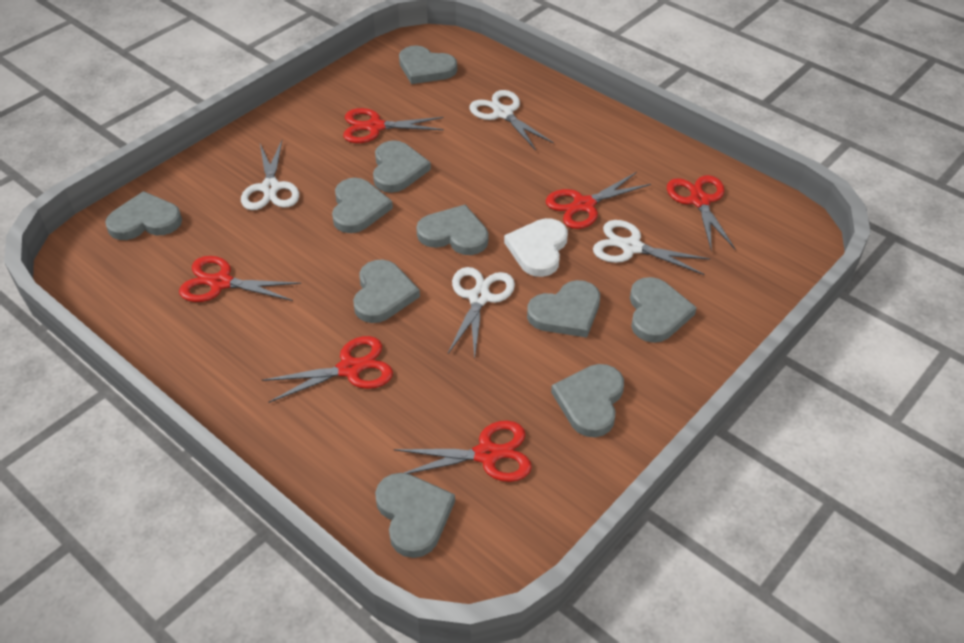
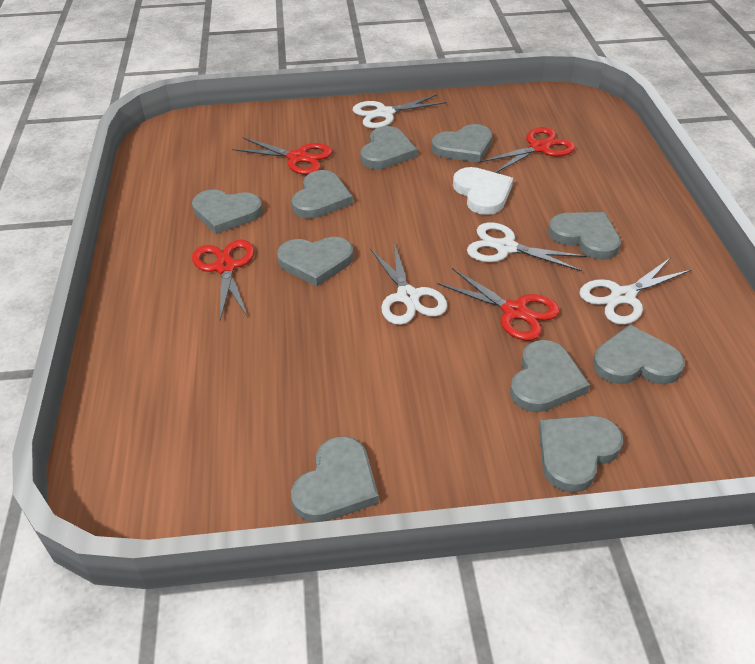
red scissors: [179,256,301,302] [262,336,393,403] [343,108,444,143] [394,421,532,482] [546,172,651,229] [667,175,735,251] = 6 -> [192,240,254,320] [232,137,332,175] [437,268,560,341] [480,127,575,173] = 4

